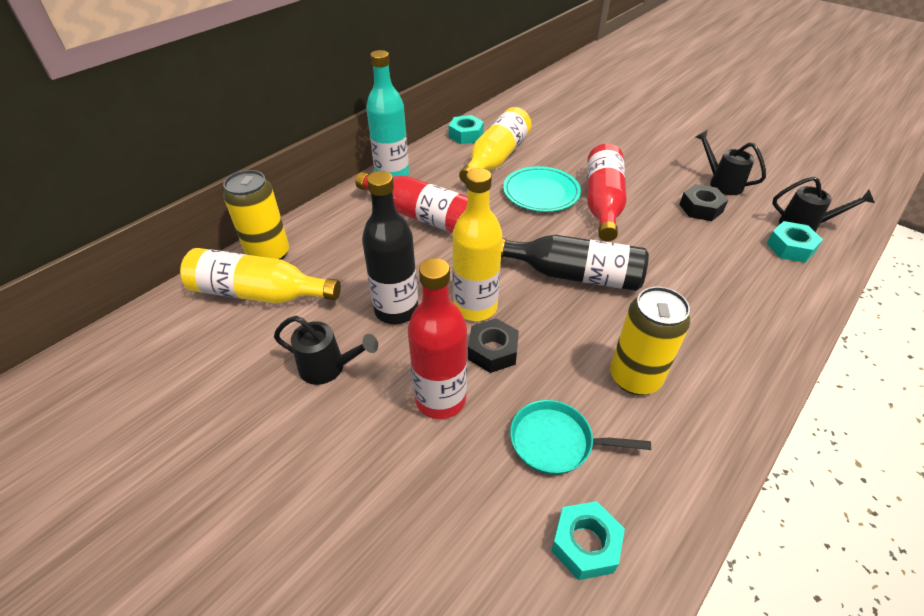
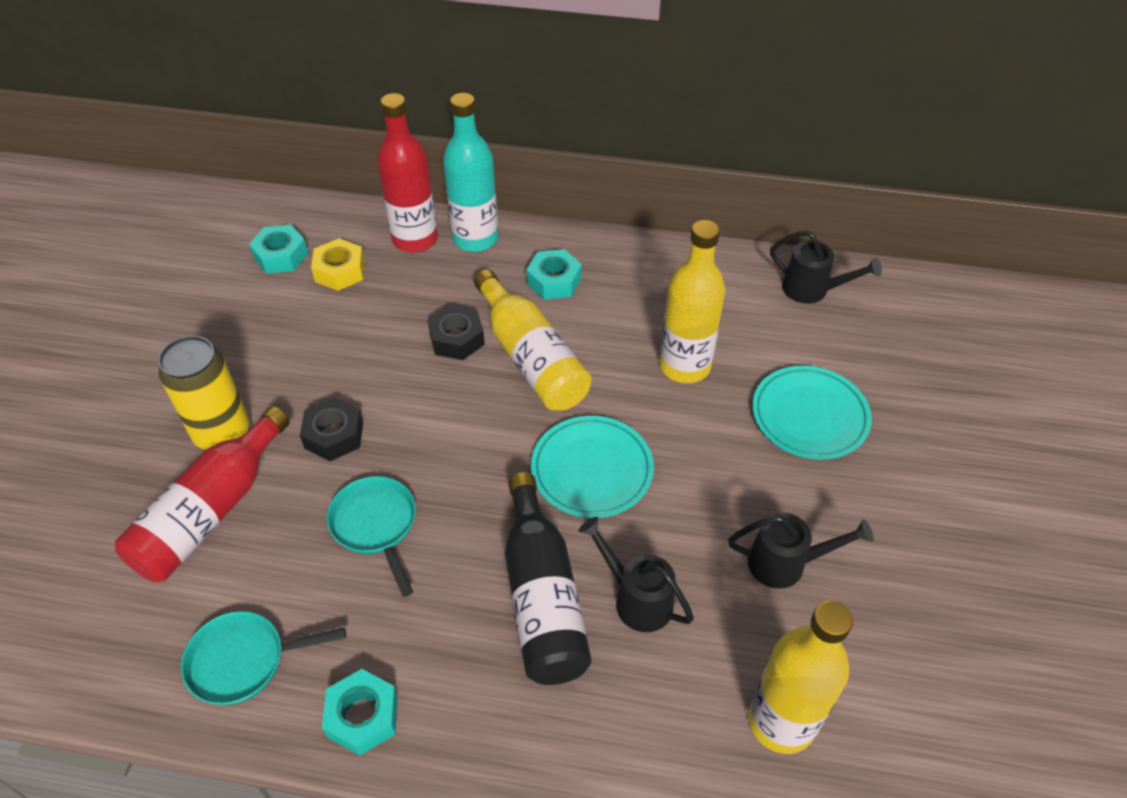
black bottle: [362,171,418,324] [501,235,649,291] = 2 -> [505,472,592,685] = 1
red bottle: [355,172,468,233] [408,258,467,419] [587,144,627,242] = 3 -> [115,406,290,582] [377,93,438,253] = 2
turquoise pan: [510,400,651,475] = 1 -> [181,611,346,705] [327,476,416,597] = 2
turquoise plate: [503,166,581,212] = 1 -> [531,416,654,518] [752,366,872,460] = 2
yellow can: [223,170,289,260] [610,287,690,395] = 2 -> [158,336,249,450] = 1
yellow nut: none = 0 -> [311,238,365,291] = 1

